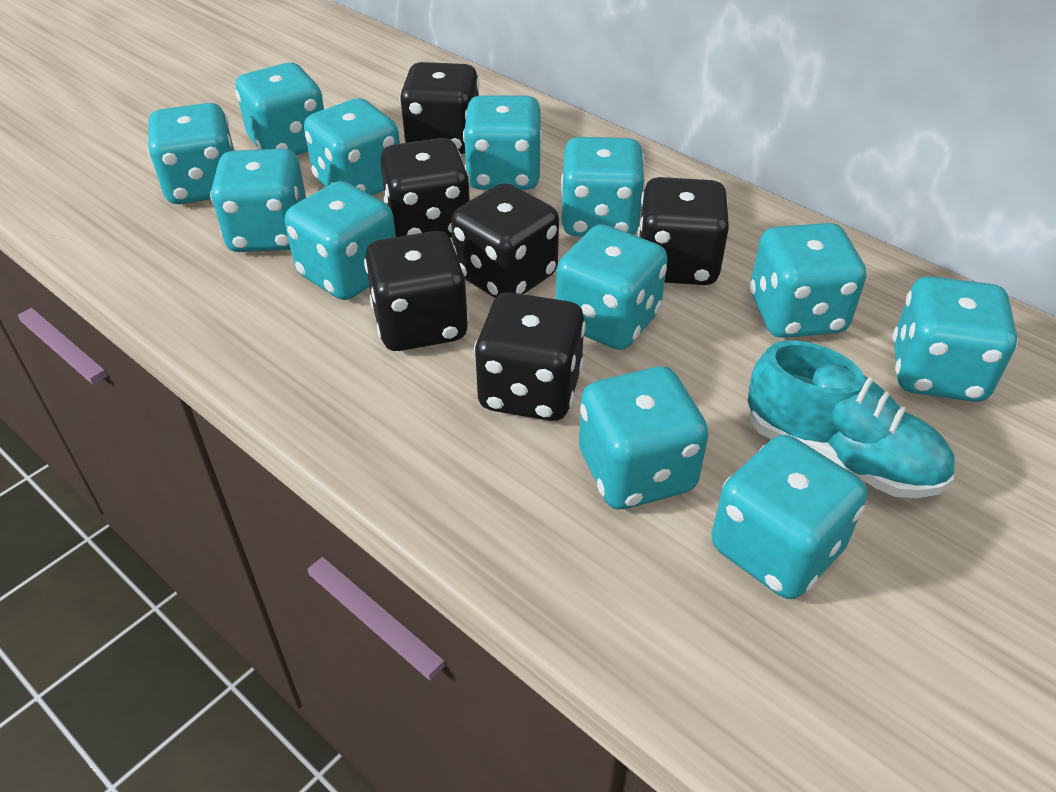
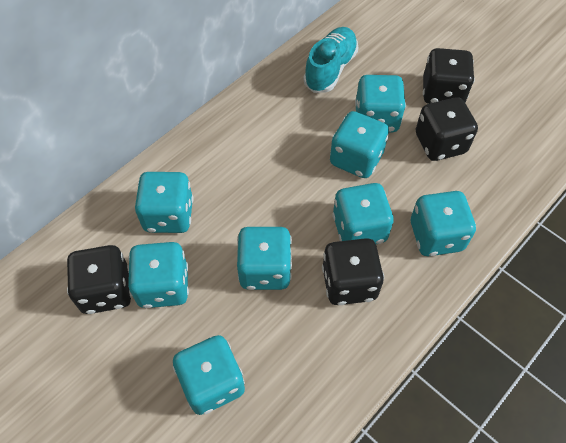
black dice: [364,231,469,351] [380,138,470,238] [399,62,479,154] [451,183,559,298] [474,292,586,421] [637,177,729,285] = 6 -> [67,245,132,314] [322,238,384,305] [416,97,478,161] [423,48,475,104] = 4
turquoise dice: [147,103,236,204] [210,149,307,252] [235,63,324,155] [285,181,396,300] [304,98,400,195] [463,95,542,190] [556,224,668,350] [561,137,645,236] [579,366,709,509] [712,435,867,599] [750,223,866,338] [892,276,1018,402] = 12 -> [128,242,189,308] [135,172,194,233] [173,335,245,415] [237,227,292,290] [330,111,389,178] [332,183,394,244] [355,75,406,133] [411,191,476,256] = 8

